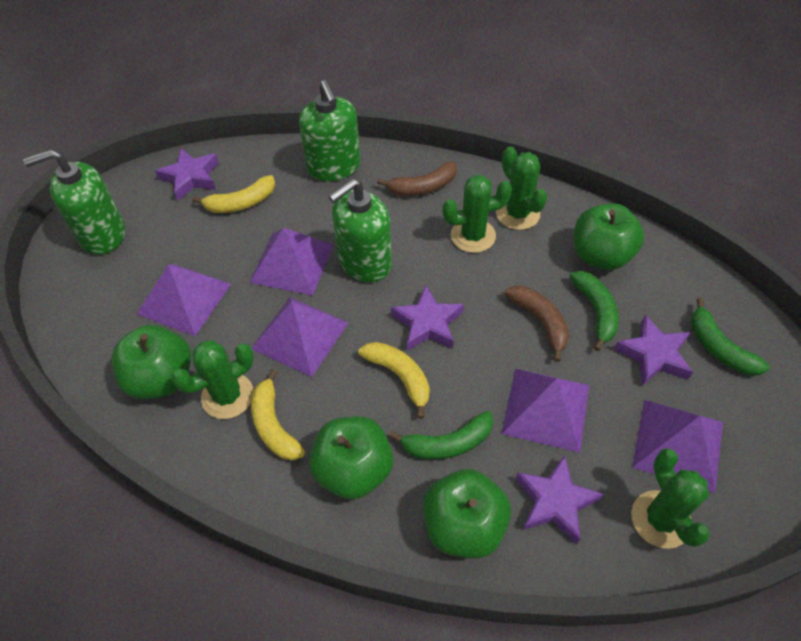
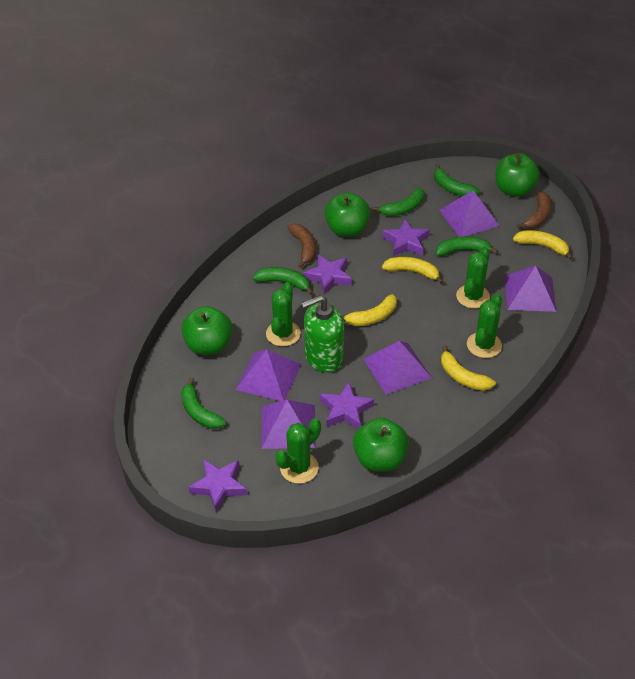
green banana: [389,411,493,460] [569,271,619,351] [691,298,770,375] = 3 -> [181,377,226,429] [253,267,313,295] [372,188,424,216] [434,164,480,196] [436,237,498,256] = 5
green soap dispenser: [23,149,125,255] [299,80,361,181] [328,178,392,282] = 3 -> [301,295,344,373] = 1
yellow banana: [193,175,275,213] [251,369,305,461] [358,342,430,419] = 3 -> [342,294,397,326] [382,257,444,284] [441,345,496,391] [513,230,573,260] = 4

